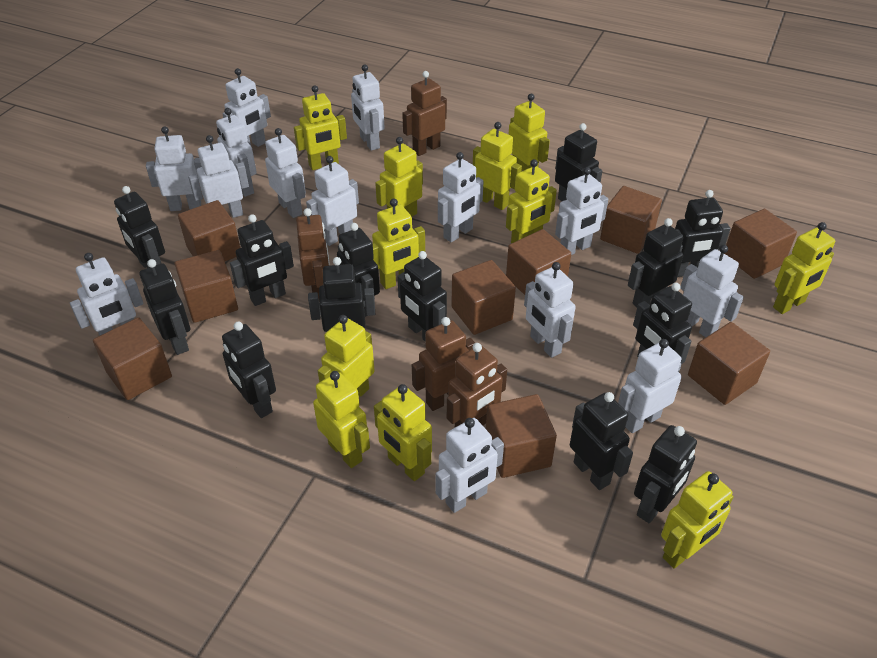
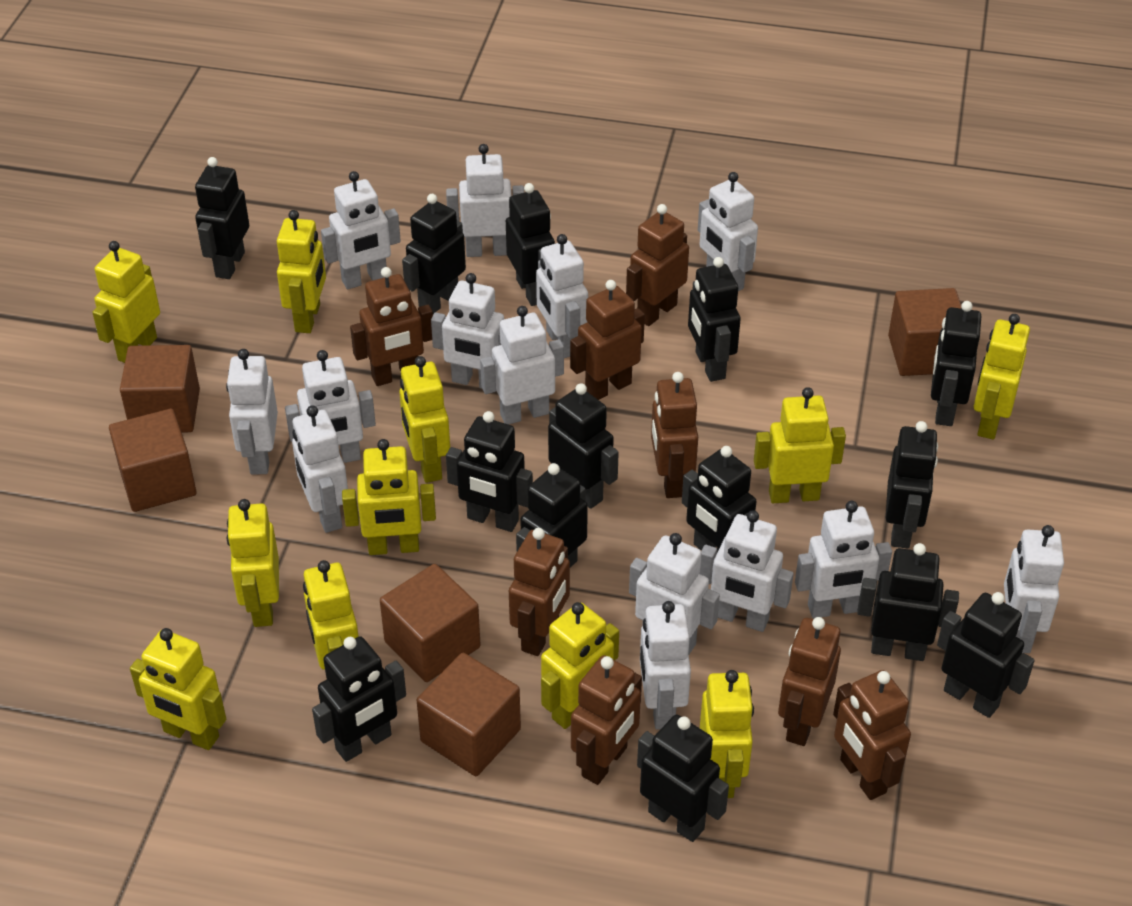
black robot: [114,186,165,268] [139,259,190,355] [222,322,276,418] [230,214,294,306] [308,257,375,332] [337,223,380,317] [397,251,447,341] [555,123,602,201] [570,392,633,490] [628,218,683,307] [633,283,692,364] [634,425,697,523] [675,190,730,277] = 13 -> [195,157,249,279] [312,636,406,762] [402,194,466,314] [446,411,533,532] [506,183,555,306] [516,463,588,567] [548,383,619,509] [637,715,729,842] [682,446,757,552] [688,257,741,382] [857,543,959,661] [886,421,938,549] [931,301,981,426] [937,592,1035,718] = 14
brown cube: [93,317,172,400] [175,250,238,323] [178,200,240,261] [451,260,516,335] [486,394,557,478] [506,229,571,295] [600,186,662,254] [688,322,770,405] [724,209,797,279] = 9 -> [109,409,197,512] [120,345,200,432] [380,564,481,682] [417,653,521,776] [888,288,962,376] = 5
brown robot: [296,208,330,298] [402,71,447,156] [412,317,475,411] [447,343,507,427] = 4 -> [350,267,433,386] [509,528,570,656] [570,280,645,400] [571,655,642,785] [626,204,689,326] [651,372,698,498] [778,617,841,746] [833,670,911,800] = 8

